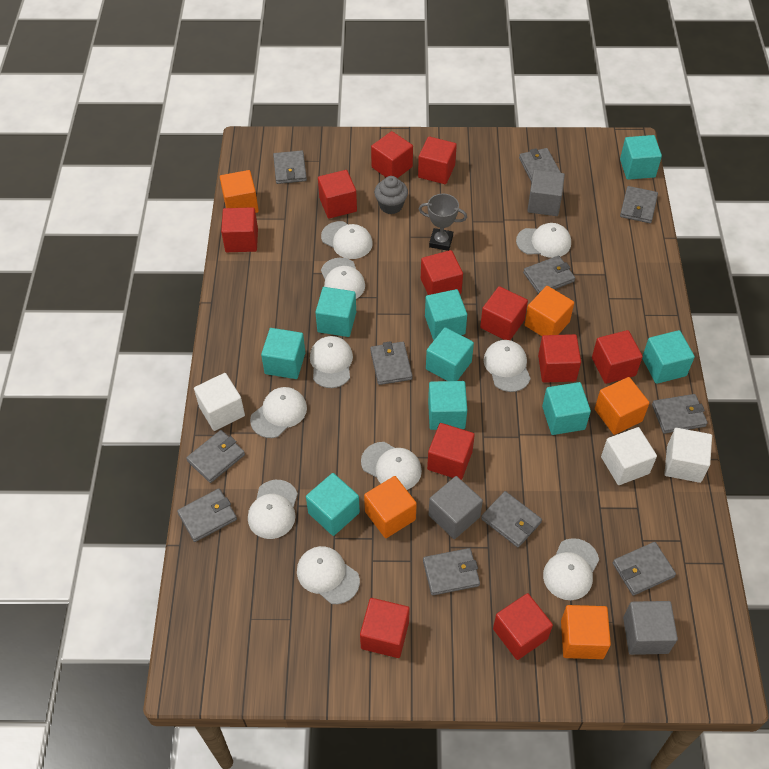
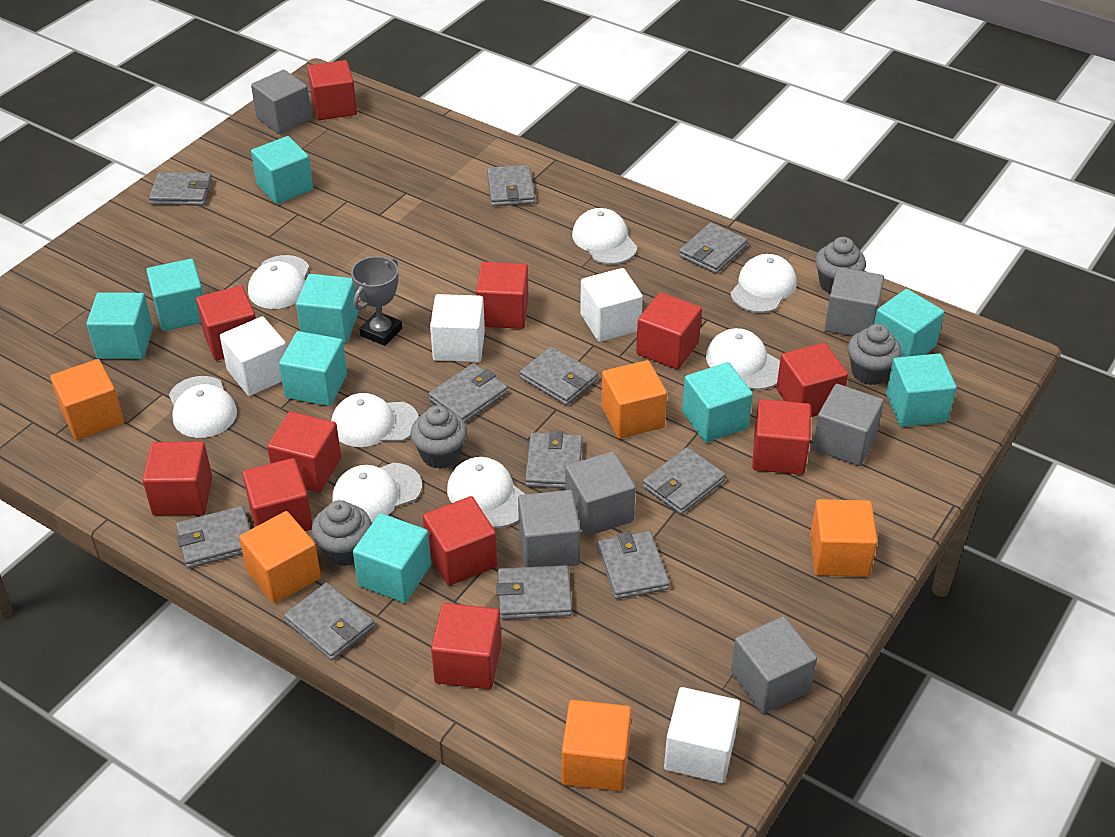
grey cube: [428,476,483,539] [527,170,565,216] [623,601,678,655] = 3 -> [251,70,312,134] [518,490,581,567] [565,451,636,536] [731,616,817,714] [812,384,884,466] [825,267,884,336] = 6
grey cupcake: [374,176,408,214] = 1 -> [311,500,372,566] [411,405,467,469] [815,237,866,294] [848,324,902,385] = 4
white cap: [248,480,298,539] [250,387,307,438] [297,546,360,604] [310,336,353,388] [321,221,373,259] [321,258,365,299] [361,442,422,490] [484,340,531,392] [516,223,571,258] [543,538,599,600] = 10 -> [169,376,237,438] [248,255,309,309] [331,393,419,447] [333,463,422,522] [447,457,525,528] [572,208,637,264] [706,328,780,390] [730,254,797,313] = 8
white cube: [194,373,245,431] [601,427,657,485] [664,428,712,483] = 3 -> [220,316,287,396] [430,294,485,362] [580,268,643,342] [664,687,740,783] = 4

